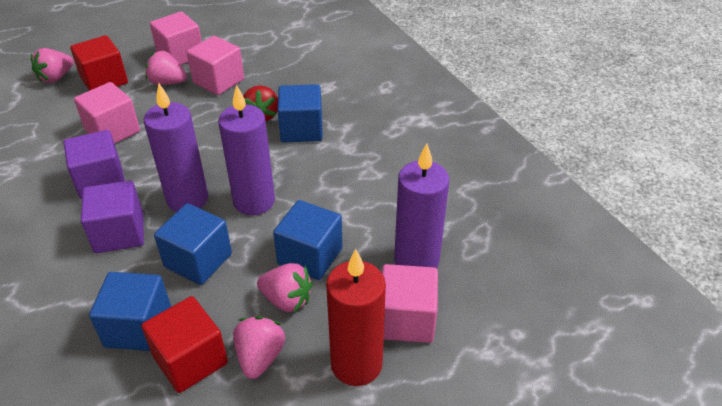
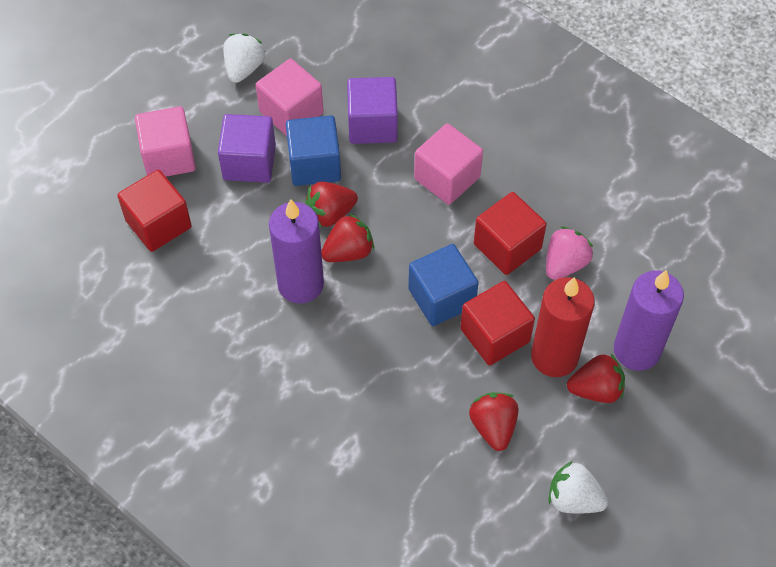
blue cube: [89,272,171,351] [154,203,232,285] [273,200,343,280] [277,84,323,142] = 4 -> [286,116,341,186] [408,244,479,326] = 2
pink cube: [74,82,140,144] [150,11,202,65] [186,36,244,95] [382,264,438,343] = 4 -> [135,106,196,177] [256,59,323,136] [414,124,483,205] = 3
pink strawberry: [31,48,74,83] [145,51,187,85] [233,316,285,379] [257,263,313,312] = 4 -> [546,227,593,280] = 1
purple candle: [144,83,208,212] [218,85,275,215] [394,143,449,268] = 3 -> [269,199,324,304] [614,270,684,371] = 2
red cube: [70,35,128,91] [141,296,228,393] = 2 -> [117,170,192,252] [460,281,535,366] [474,192,547,275] = 3
red strawberry: [243,85,278,121] = 1 -> [305,182,358,227] [321,213,374,262] [469,392,519,451] [567,354,625,403] = 4
white strawberry: none = 0 -> [223,33,265,83] [549,461,608,513] = 2

